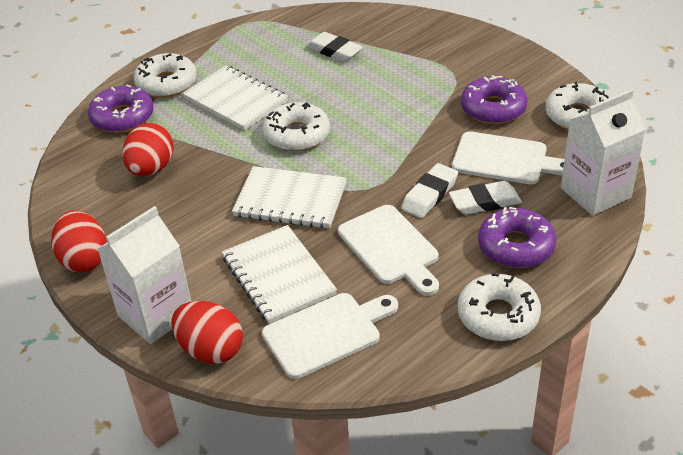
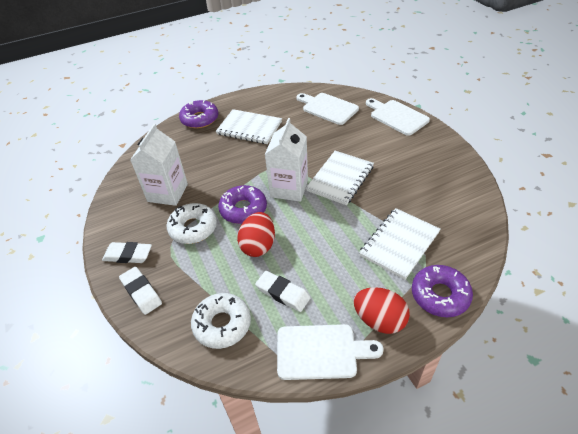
red egg: [51,211,107,272] [122,123,174,176] [171,301,243,364] = 3 -> [237,212,275,257] [354,287,410,334] = 2
white donut: [134,53,197,98] [263,102,330,151] [458,273,541,341] [545,82,610,130] = 4 -> [166,203,217,244] [191,293,251,349] = 2

